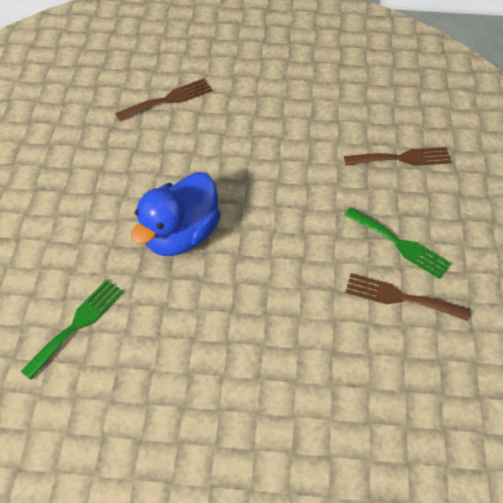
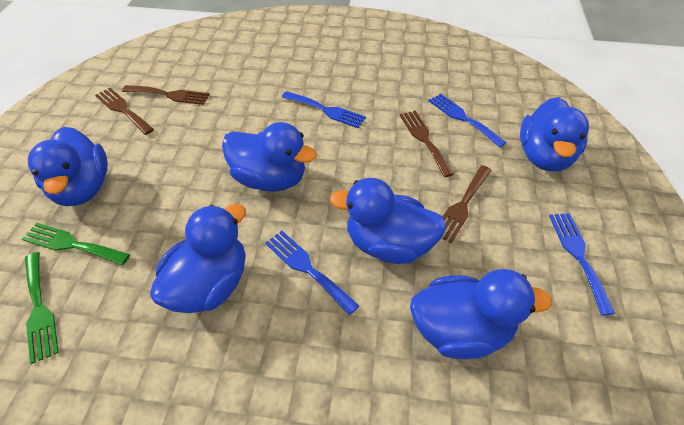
blue duck: [131,172,221,256] = 1 -> [28,127,108,206] [150,204,246,313] [222,122,317,192] [329,178,447,264] [410,269,552,359] [520,97,589,171] = 6
blue fork: none = 0 -> [265,231,359,315] [282,91,366,128] [429,93,507,148] [549,213,615,315] = 4
brown fork: [115,78,212,121] [344,147,451,166] [345,273,470,321] = 3 -> [95,88,154,135] [122,85,210,105] [399,111,454,177] [443,165,492,243] = 4

